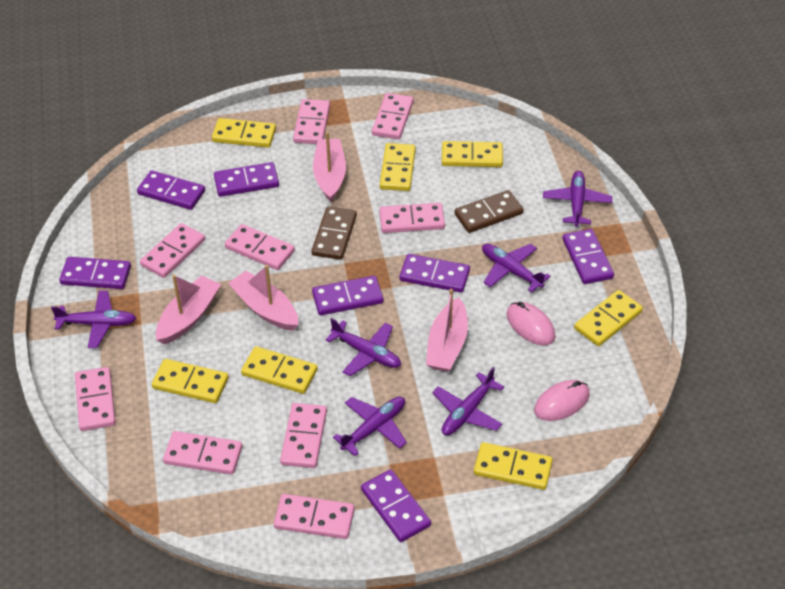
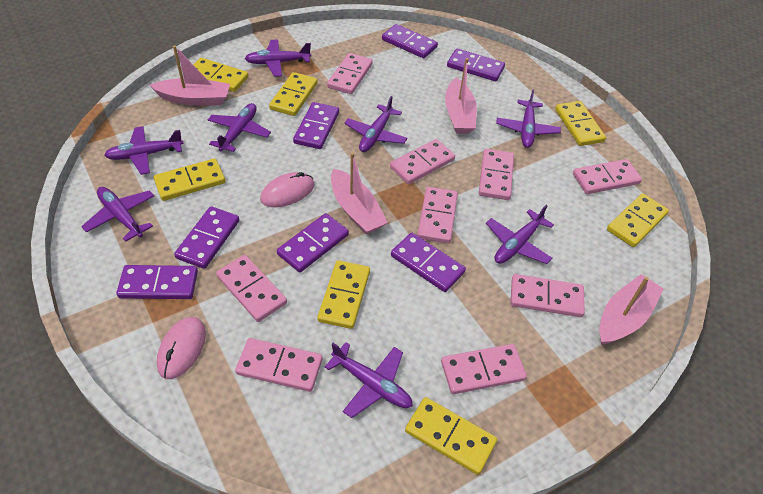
brown domino: [311,206,357,260] [454,190,524,233] = 2 -> none = 0
purple plane: [51,291,136,348] [325,318,401,376] [333,397,407,456] [432,367,504,435] [482,244,550,293] [543,171,612,227] = 6 -> [81,187,154,242] [104,126,184,175] [208,103,271,152] [245,39,311,77] [325,342,413,418] [344,96,408,152] [486,205,554,264] [496,90,561,148] = 8

